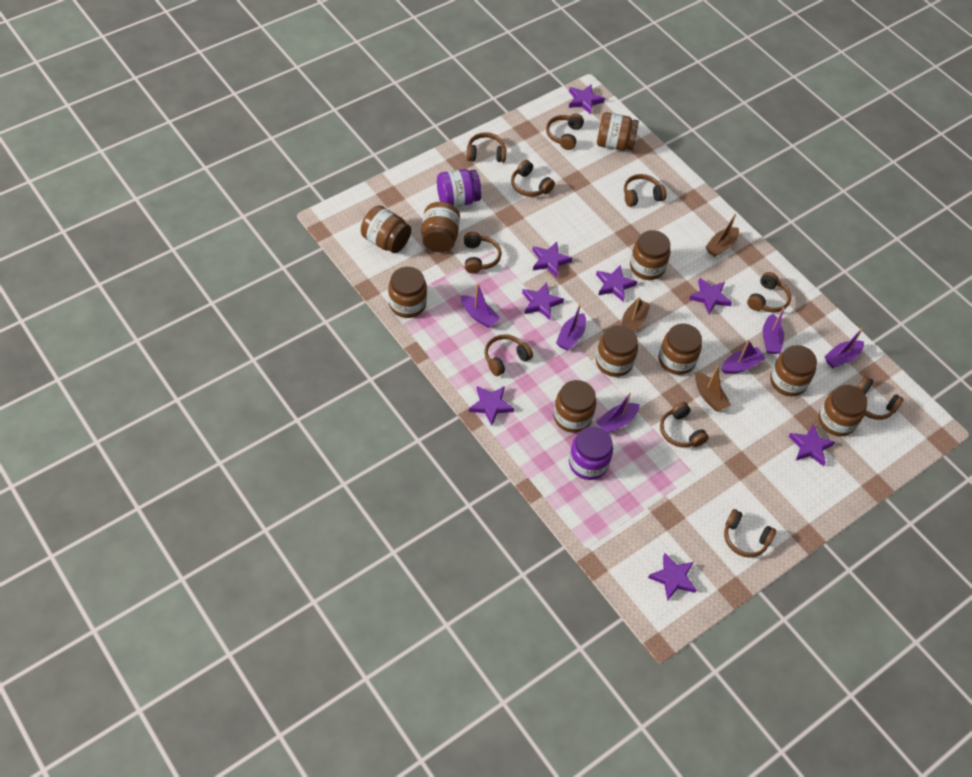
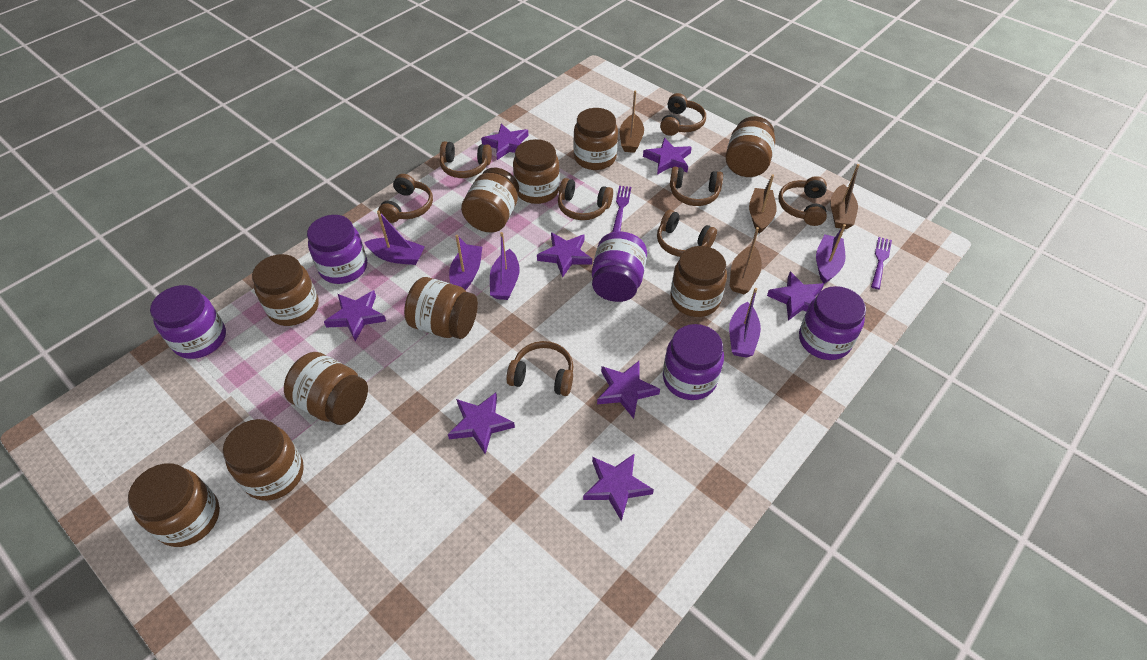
brown boat: [622,297,651,331] [695,365,731,412] [705,214,739,257] = 3 -> [620,91,644,153] [730,227,762,294] [749,175,777,234] [830,164,860,229] = 4
brown headphones: [464,232,501,273] [467,132,506,162] [485,334,533,376] [511,160,555,197] [546,114,584,150] [624,174,666,207] [660,402,709,447] [724,509,776,558] [747,272,791,313] [858,376,904,420] = 10 -> [378,174,433,223] [440,141,492,178] [506,341,573,396] [558,178,613,220] [657,210,717,257] [660,93,706,136] [670,167,723,206] [778,176,827,226] = 8
purple boat: [461,284,501,328] [556,304,586,351] [596,392,640,433] [722,340,766,374] [763,307,785,354] [824,328,864,368] = 6 -> [364,210,425,265] [449,235,482,290] [490,232,520,300] [729,288,761,358] [816,224,846,284] = 5
purple fork: none = 0 -> [612,186,631,232] [871,237,892,289] = 2
purple jar: [437,169,481,207] [569,427,613,480] = 2 -> [150,285,226,359] [307,215,367,284] [592,231,647,302] [663,324,724,400] [799,286,866,360] = 5

